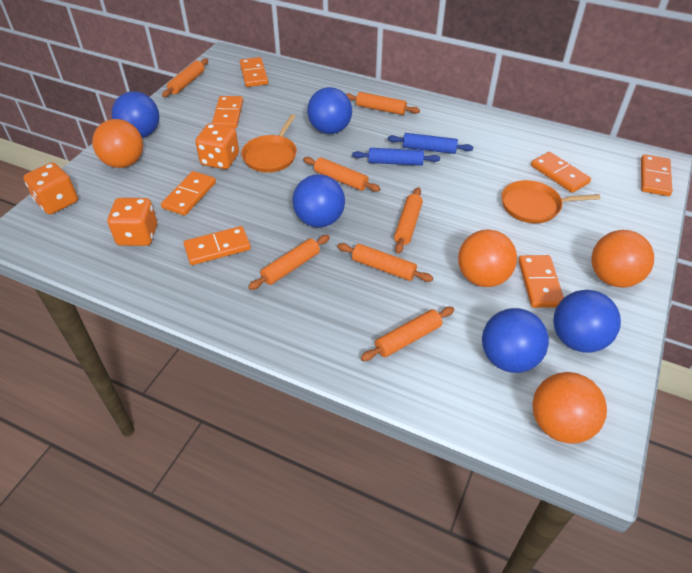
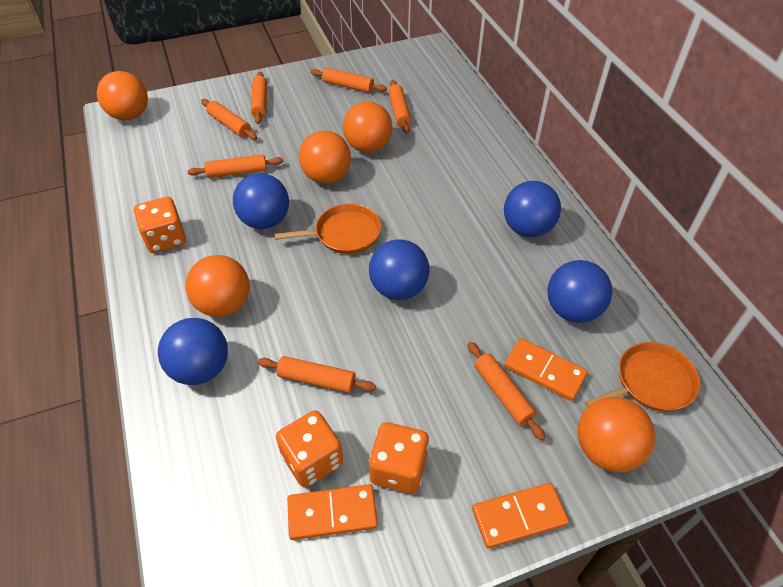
blue rolling pin: [352,148,440,166] [388,133,473,154] = 2 -> none = 0
orange ball: [92,119,143,168] [458,230,517,287] [532,372,607,444] [591,230,654,288] = 4 -> [97,71,148,120] [185,255,250,317] [299,131,351,184] [343,101,393,153] [577,397,655,472] = 5
orange domino: [161,171,216,216] [184,226,251,265] [212,96,243,128] [240,57,268,87] [518,255,564,308] [531,152,591,193] [641,154,672,196] = 7 -> [287,484,378,540] [472,483,569,548] [504,338,588,401] = 3

